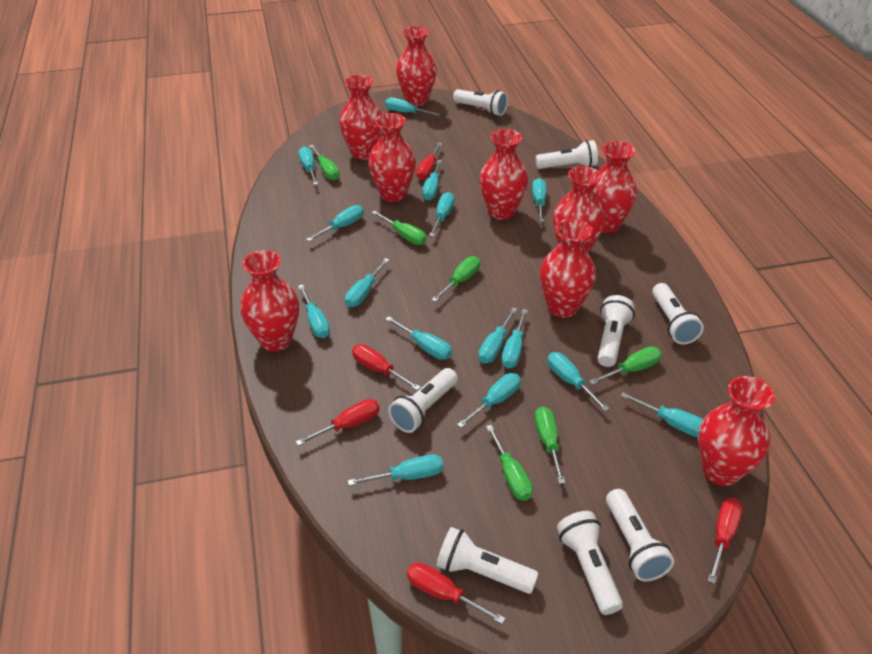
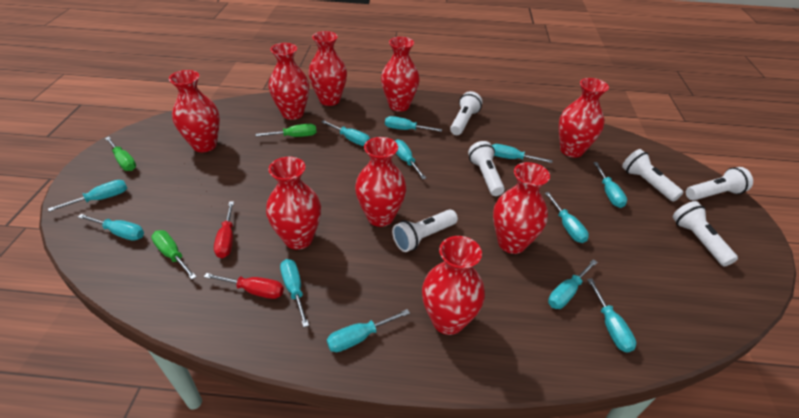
green screwdriver: [309,145,340,180] [371,211,427,245] [432,256,480,302] [486,425,533,501] [535,406,565,484] [589,346,662,385] = 6 -> [105,137,136,171] [151,230,197,280] [256,124,317,137] = 3
red screwdriver: [296,399,380,446] [352,344,421,390] [407,562,506,624] [416,143,442,180] [708,498,743,584] = 5 -> [204,273,284,299] [214,201,234,258] = 2
turquoise screwdriver: [298,284,330,338] [299,147,318,185] [306,205,364,241] [345,258,389,307] [348,454,443,486] [385,98,441,116] [385,316,452,360] [422,160,442,200] [429,192,455,237] [457,373,521,428] [478,307,517,364] [501,309,528,369] [532,178,546,222] [547,352,609,411] [621,392,703,437] = 15 -> [48,180,127,212] [78,214,144,241] [280,259,309,327] [321,120,370,146] [327,309,410,352] [385,116,442,132] [395,139,426,179] [492,144,552,163] [545,192,589,243] [548,259,598,309] [587,278,636,353] [593,162,627,208] = 12
white flashlight: [388,368,458,433] [436,527,538,594] [453,89,508,116] [535,140,598,169] [557,511,623,615] [597,295,635,367] [606,489,674,581] [652,283,704,344] = 8 -> [392,209,458,252] [450,91,483,135] [468,141,505,196] [622,149,684,202] [673,201,738,266] [686,167,753,201] = 6

